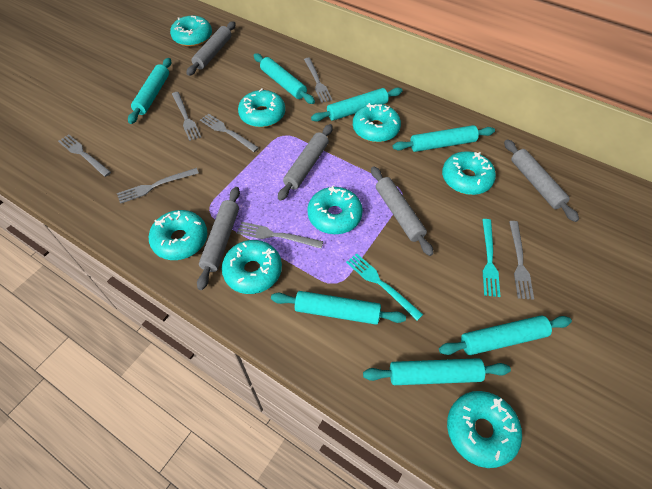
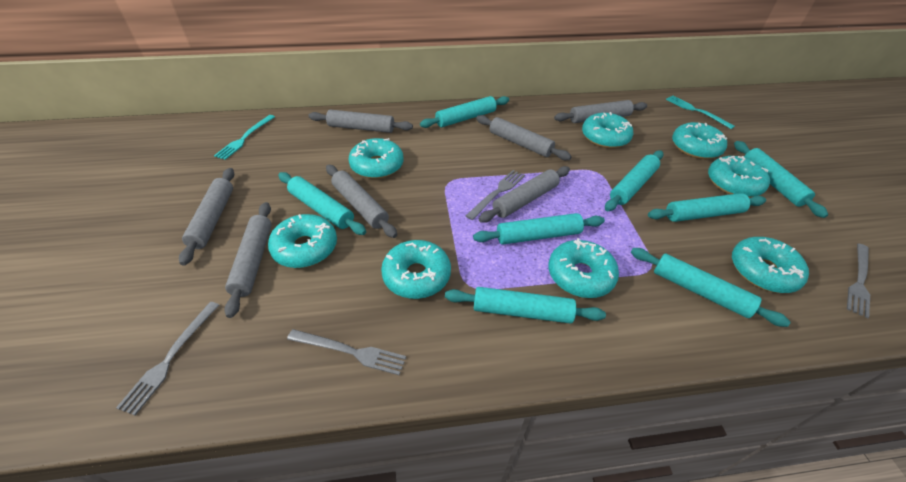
grey fork: [58,134,111,177] [117,168,199,204] [172,92,201,141] [200,113,259,152] [237,222,324,248] [304,58,332,103] [509,221,534,300] = 7 -> [116,302,219,415] [287,329,406,375] [466,170,525,220] [847,244,870,318] = 4
grey rolling pin: [186,21,235,76] [197,187,240,290] [278,124,333,201] [371,167,434,256] [504,139,579,222] = 5 -> [179,168,234,266] [224,202,272,318] [309,110,413,133] [326,165,397,238] [476,115,572,160] [479,166,570,223] [554,100,647,123] = 7
turquoise rolling pin: [128,58,171,124] [253,53,315,104] [271,291,406,324] [311,88,403,121] [363,358,511,385] [393,125,495,152] [439,316,572,355] = 7 -> [278,172,366,235] [420,96,509,128] [445,287,606,324] [473,213,605,245] [605,150,663,211] [631,248,791,327] [648,193,766,222] [734,141,828,218] = 8

